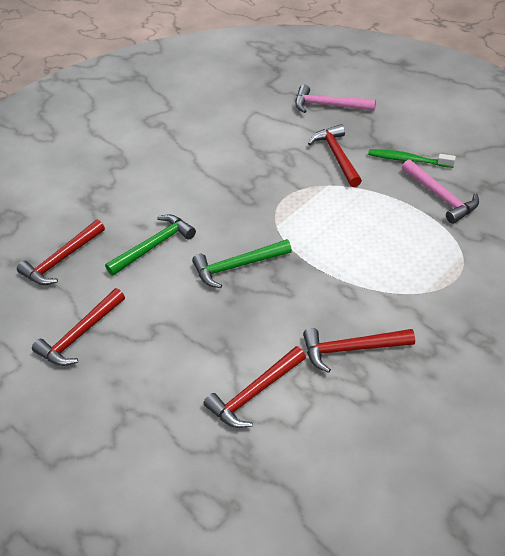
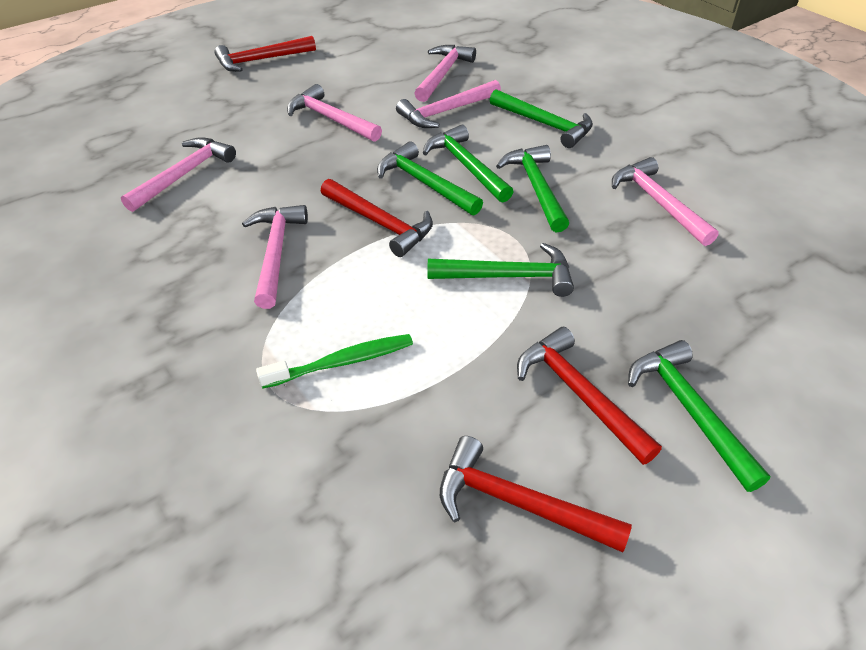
green hammer: [105,214,196,276] [192,239,292,288] = 2 -> [377,141,483,216] [423,125,513,203] [428,243,574,297] [490,89,593,148] [496,145,569,232] [628,340,770,492] = 6
pink hammer: [295,85,376,113] [402,160,479,224] = 2 -> [121,137,236,212] [242,205,308,309] [287,84,382,142] [396,80,501,128] [414,45,476,102] [612,157,719,246] = 6
red hammer: [17,220,105,285] [32,288,125,366] [204,346,306,428] [303,328,415,373] [308,124,362,187] = 5 -> [214,36,316,72] [320,179,433,257] [440,436,632,553] [517,327,662,465] = 4

